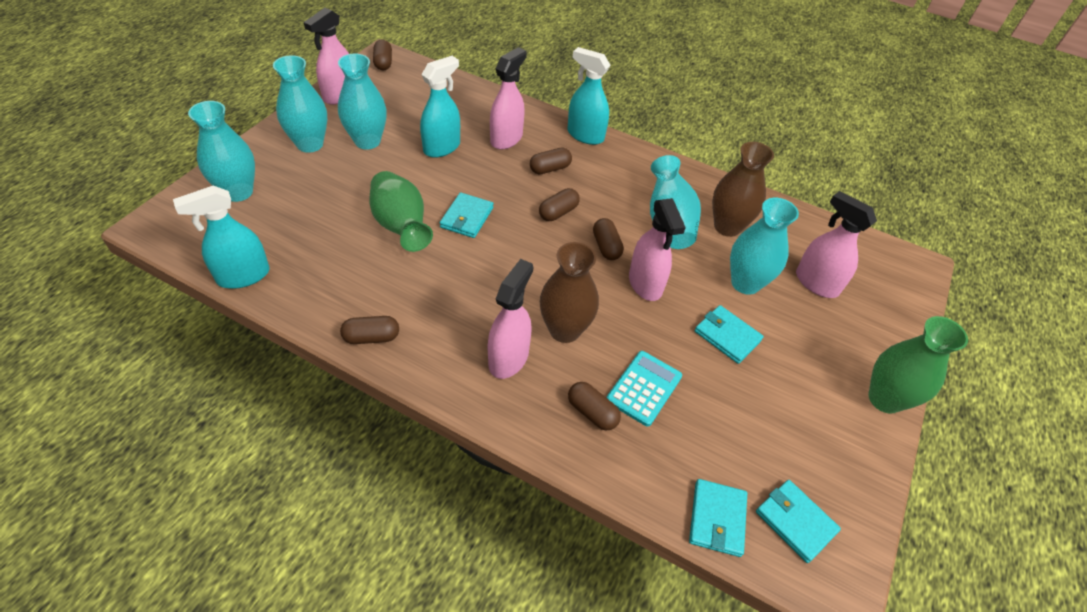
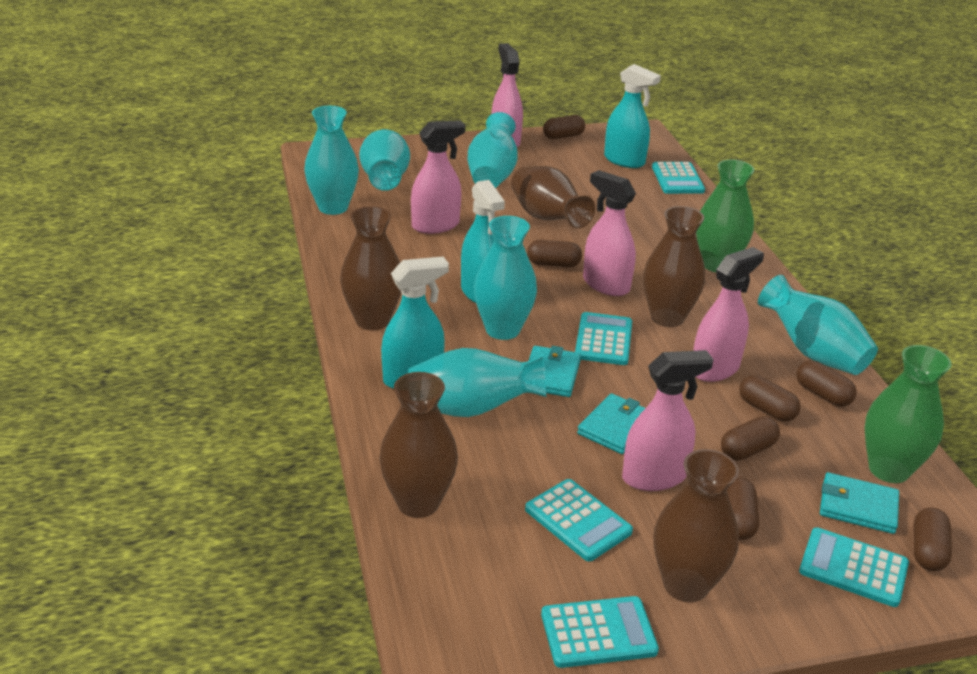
brown capsule: [340,316,399,344] [373,40,392,70] [530,148,572,174] [539,188,580,221] [568,382,621,430] [593,218,624,260] = 6 -> [527,240,582,267] [543,115,585,139] [721,416,780,461] [727,477,759,540] [739,375,801,422] [796,361,857,407] [914,508,952,571] = 7
brown vase: [540,242,599,343] [712,142,774,237] = 2 -> [340,206,401,330] [379,372,458,518] [511,166,595,228] [643,206,705,327] [653,449,739,602] = 5
turquoise calculator: [606,351,682,427] = 1 -> [525,479,633,561] [541,596,659,668] [575,312,632,365] [652,162,705,194] [799,527,909,607] = 5
turquoise vase: [188,101,255,202] [273,55,327,153] [338,54,387,150] [650,155,701,249] [730,198,799,295] = 5 -> [304,106,359,215] [359,129,410,191] [408,348,546,417] [468,112,518,188] [474,216,537,340] [758,275,878,375] = 6
turquoise wallet: [440,192,494,238] [689,479,747,557] [695,305,764,364] [756,480,841,563] = 4 -> [529,346,581,397] [577,393,645,454] [820,472,899,534] = 3

